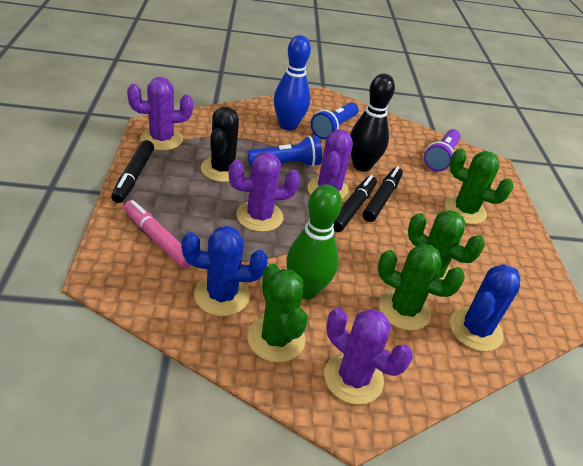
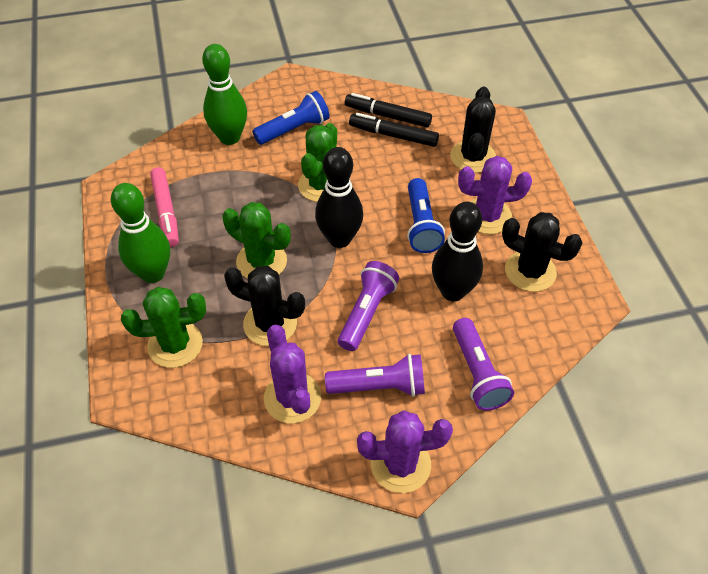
black bowling pin: [350,73,395,172] = 1 -> [315,147,363,248] [432,202,483,301] = 2
black cactus: [201,107,239,182] = 1 -> [224,266,305,346] [450,87,496,173] [502,212,582,292] = 3
black marker: [111,140,154,203] [333,175,377,232] [363,166,403,222] = 3 -> [345,93,432,127] [349,113,439,147] = 2
blue bowling pin: [274,35,311,131] = 1 -> none = 0
blue cactus: [182,226,268,316] [450,264,521,352] = 2 -> none = 0
green bowling pin: [286,185,342,299] = 1 -> [111,183,170,283] [202,44,247,145] = 2
green cactus: [247,264,308,363] [378,244,465,331] [408,210,485,280] [444,148,513,225] = 4 -> [121,287,206,368] [222,202,291,279] [298,123,337,202] = 3
purple cactus: [127,77,193,151] [229,152,300,232] [307,129,353,203] [324,308,413,405] = 4 -> [264,325,321,423] [357,410,453,493] [458,156,532,234] = 3
purple flashlight: [424,129,461,171] = 1 -> [325,354,425,397] [338,261,399,351] [453,318,514,411] = 3

